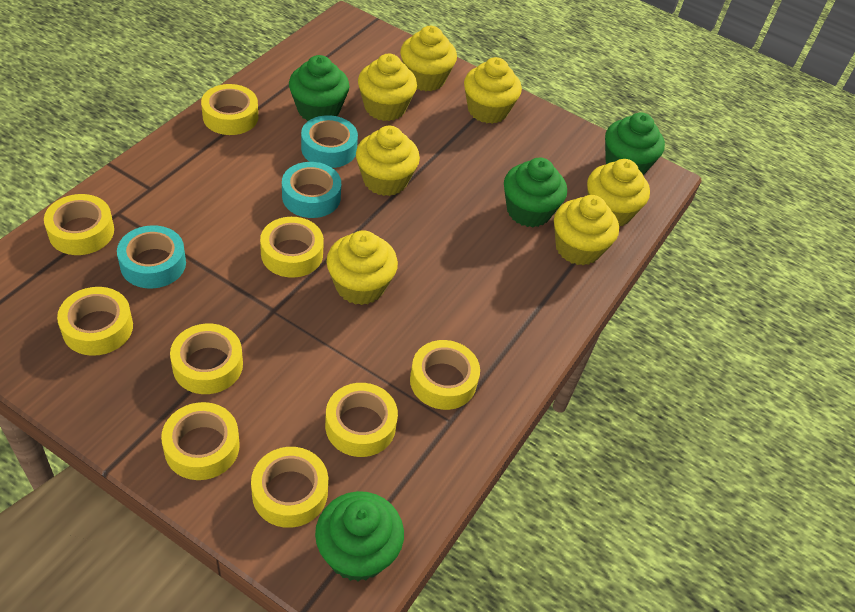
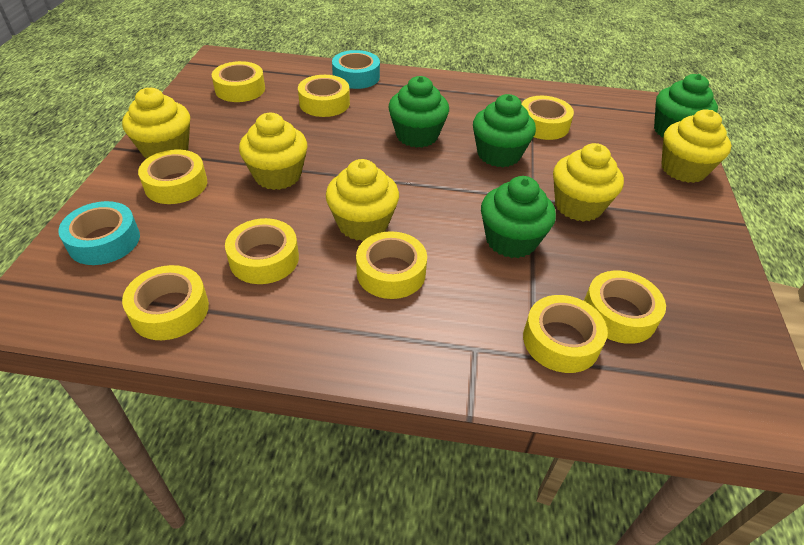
turquoise tape: [117,225,186,288] [282,162,341,218] [301,115,358,168] = 3 -> [58,201,140,265] [332,50,380,89] = 2
yellow cupcake: [326,230,398,305] [356,126,420,196] [358,54,417,121] [400,26,457,91] [464,57,522,124] [554,195,619,266] [587,159,650,226] = 7 -> [122,88,190,159] [239,113,308,190] [326,159,399,241] [553,143,624,222] [661,109,731,183] = 5

